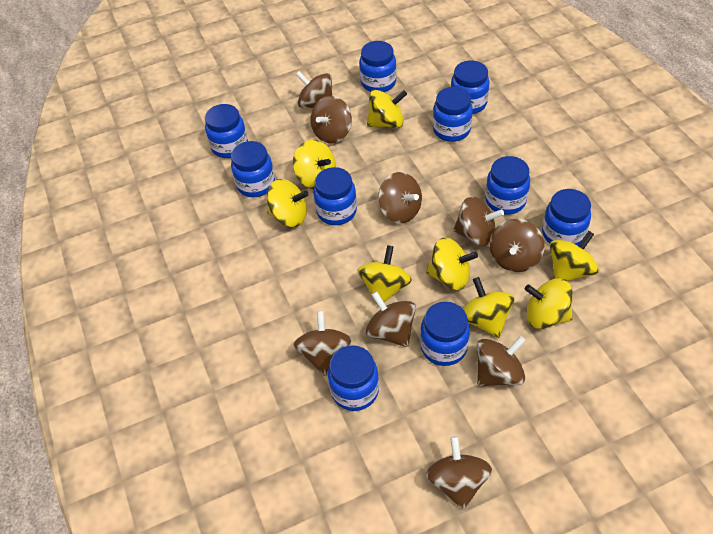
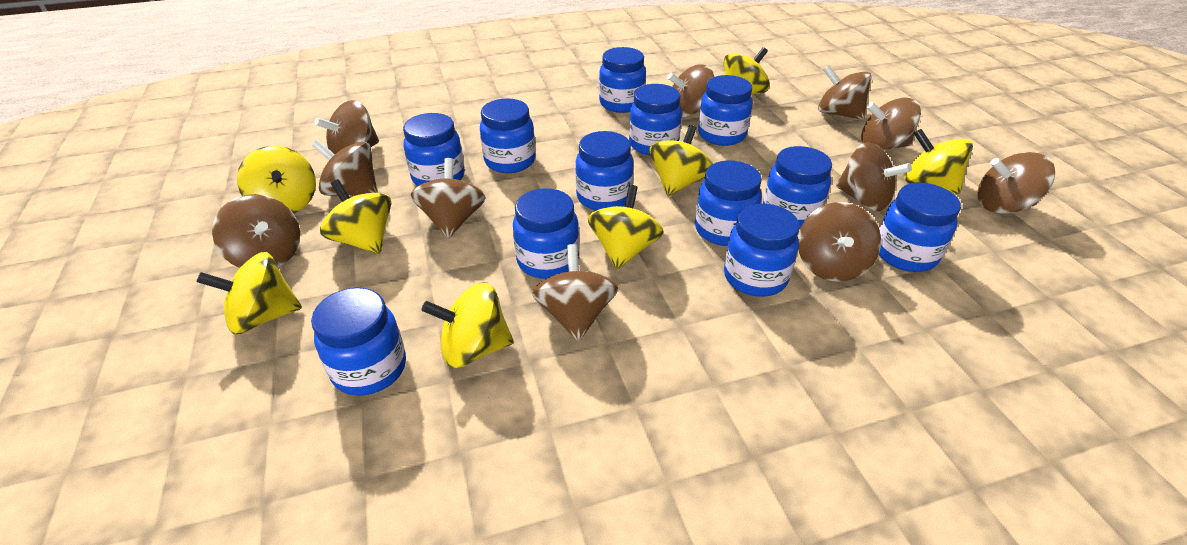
blue jar: [205,104,248,158] [231,141,275,197] [313,167,357,225] [328,345,379,411] [359,41,397,92] [420,302,470,366] [433,87,473,142] [451,61,489,114] [485,156,530,215] [542,189,591,245] = 10 -> [311,288,406,396] [403,113,465,186] [480,99,536,173] [513,188,579,279] [575,131,634,211] [599,47,646,113] [629,84,682,155] [695,160,762,246] [698,75,753,146] [724,204,799,297] [763,146,832,229] [879,183,961,272] = 12
brown spinning top: [293,311,352,376] [295,71,332,108] [310,96,352,143] [366,291,416,347] [378,172,422,223] [426,436,492,510] [453,196,504,247] [477,336,526,387] [489,219,545,272] = 9 -> [212,194,300,268] [312,140,378,196] [314,100,379,154] [411,158,485,239] [532,244,618,342] [667,64,714,118] [798,202,881,282] [818,65,872,120] [836,142,912,211] [861,98,921,151] [978,152,1055,214] = 11

